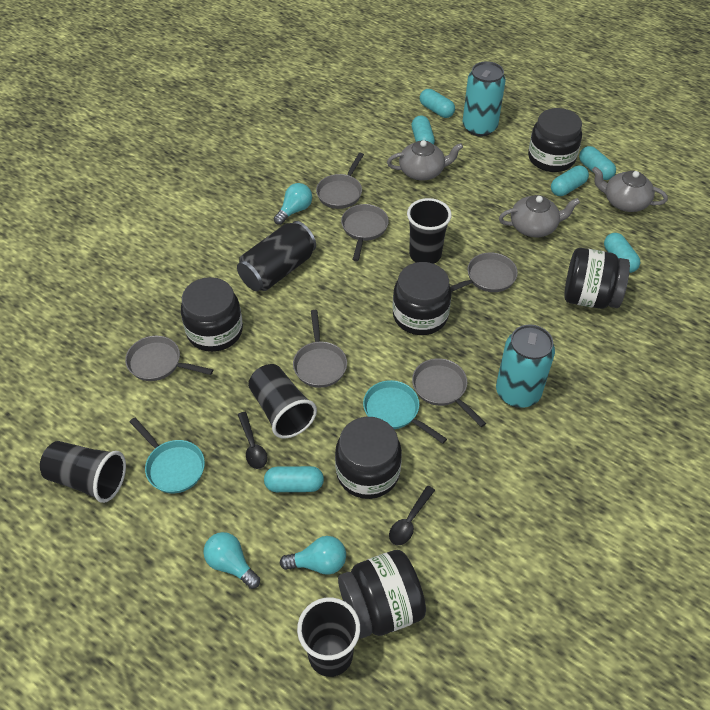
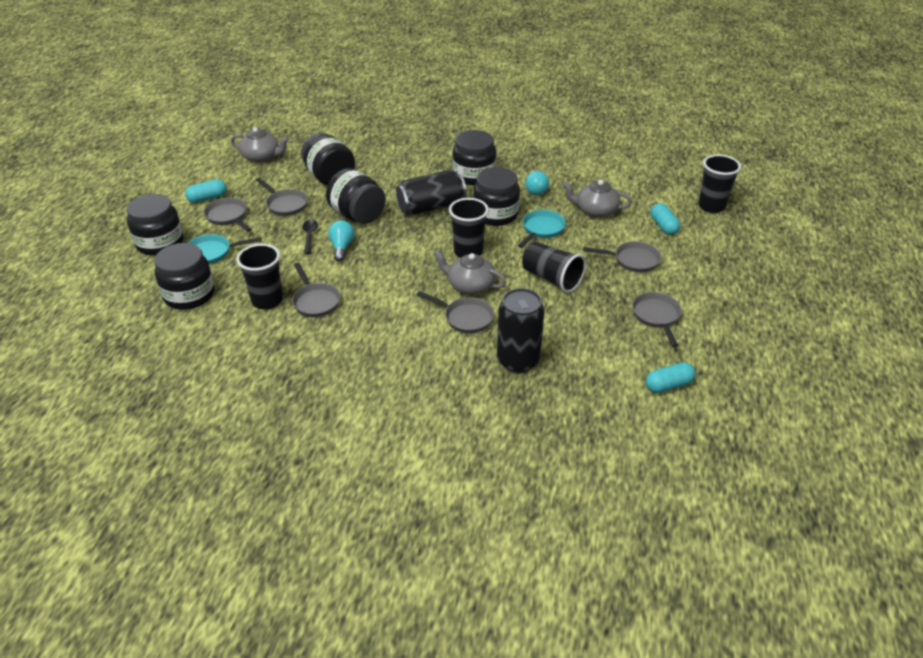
black can: [237,221,316,291] = 1 -> [396,170,466,216] [497,288,544,373] = 2
black spoon: [237,412,267,469] [389,486,435,545] = 2 -> [302,220,318,254] = 1
turquoise can: [462,61,506,136] [496,324,555,408] = 2 -> none = 0
turquoise capsule: [264,466,324,492] [412,115,435,144] [420,89,455,118] [551,165,589,196] [579,146,616,180] [604,233,640,273] = 6 -> [185,179,227,203] [646,362,695,393] [651,203,680,235] = 3
turquoise light bulb: [203,532,260,589] [274,183,312,225] [280,536,346,575] = 3 -> [328,220,354,261] [525,171,549,195] = 2

